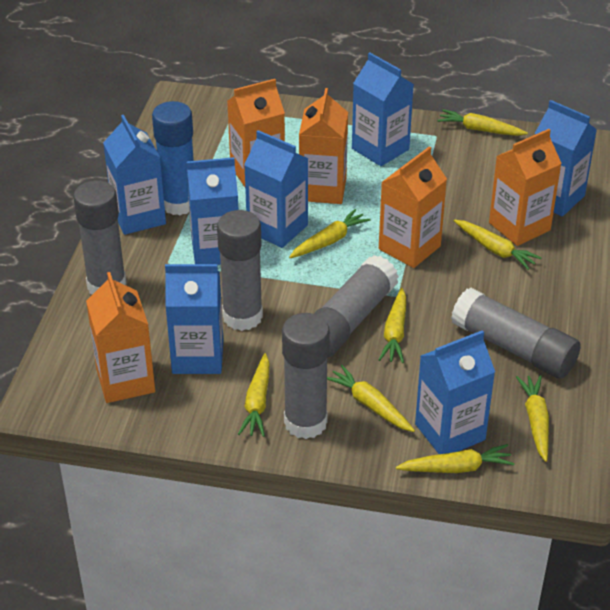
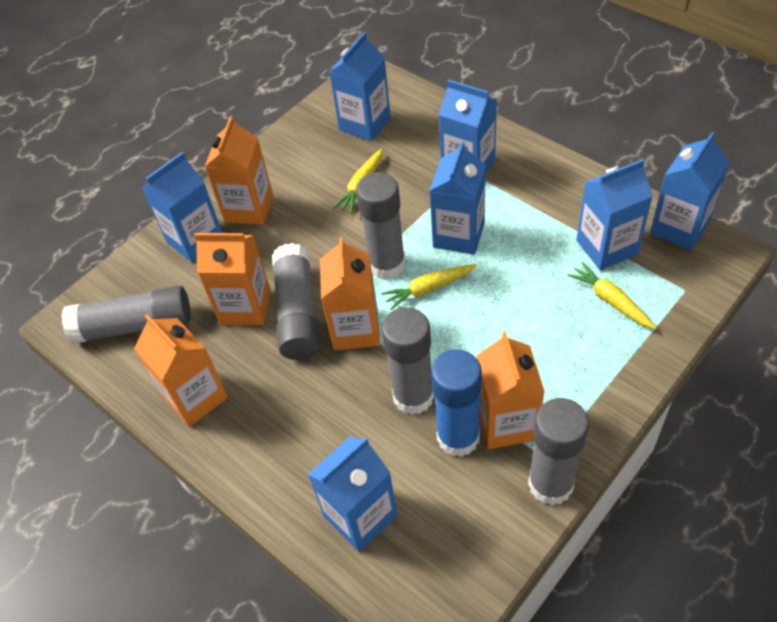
yellow carrot: [238,353,269,437] [289,209,371,258] [327,365,415,432] [378,288,406,363] [395,444,514,473] [437,109,528,136] [454,220,542,270] [516,375,549,462] = 8 -> [333,148,382,214] [382,264,477,310] [567,262,657,329] = 3

